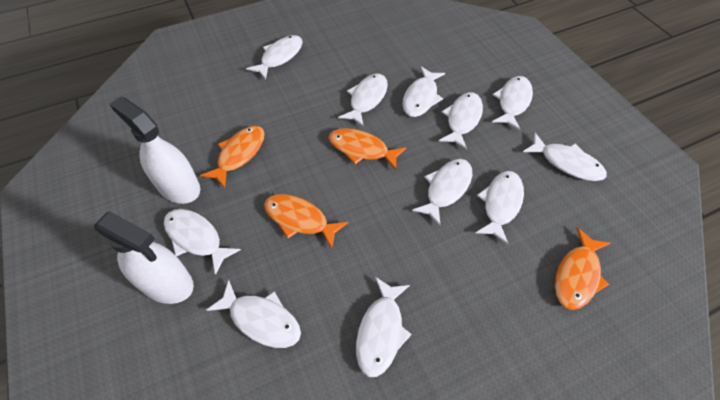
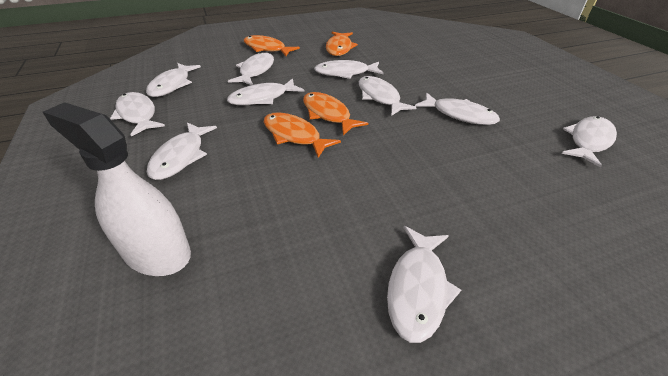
white fish: [164,209,241,275] [206,280,301,348] [246,35,303,80] [338,73,388,127] [356,277,412,377] [402,66,445,117] [412,159,472,226] [439,92,483,150] [476,171,524,245] [492,76,533,130] [523,133,607,181] = 11 -> [110,92,165,137] [146,63,201,97] [146,122,217,180] [227,78,304,105] [228,52,274,85] [314,60,384,79] [359,76,417,116] [387,226,461,343] [415,93,500,125] [562,116,617,168] = 10
white spray bottle: [94,211,194,304] [109,97,200,204] = 2 -> [43,102,191,276] = 1

